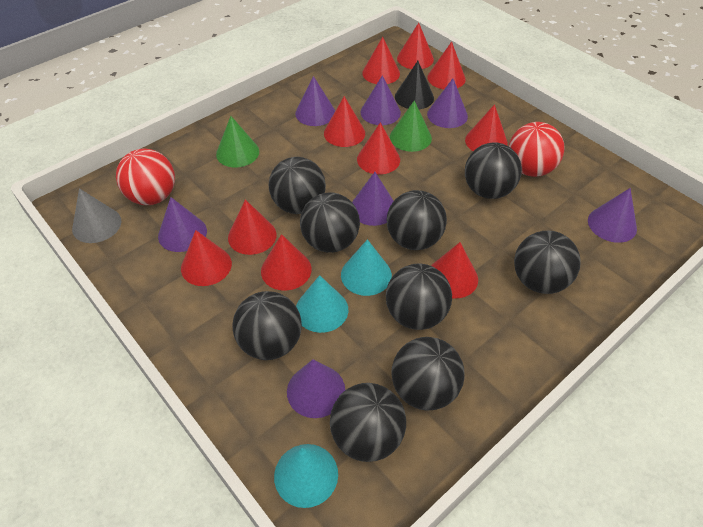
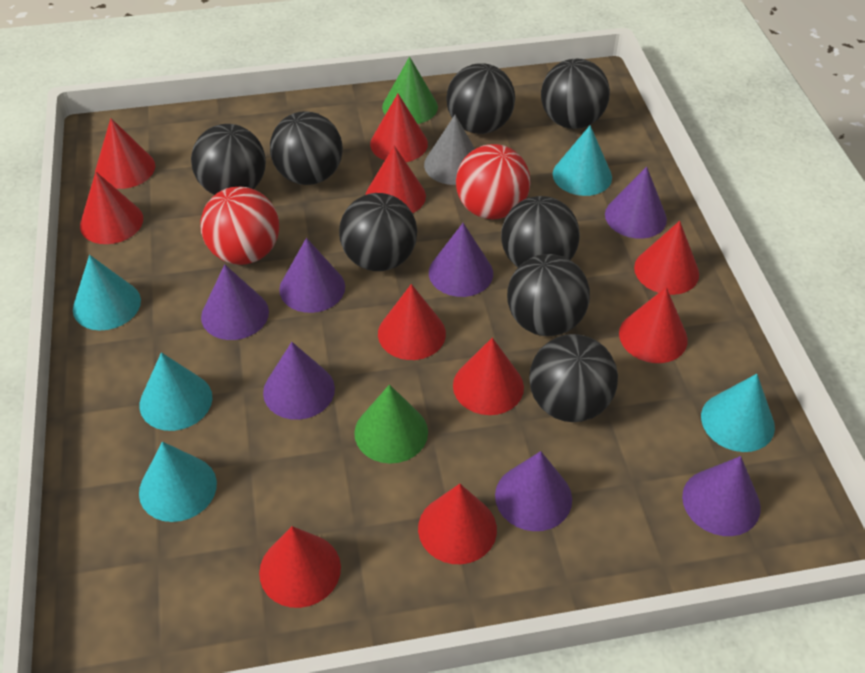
black ball: [232,291,302,360] [269,157,326,214] [300,193,360,253] [330,383,406,462] [386,264,452,330] [387,190,447,250] [391,337,465,411] [465,142,522,199] [514,230,581,294] = 9 -> [191,124,266,195] [270,111,343,185] [339,193,417,271] [446,63,515,134] [501,196,580,267] [507,254,590,336] [529,334,618,422] [541,59,610,129] = 8
black cone: [395,61,434,109] = 1 -> none = 0
turquoise cone: [274,444,338,508] [296,275,348,333] [341,239,392,296] = 3 -> [73,255,141,330] [139,442,217,522] [140,352,212,431] [553,125,612,196] [701,374,775,452] = 5

